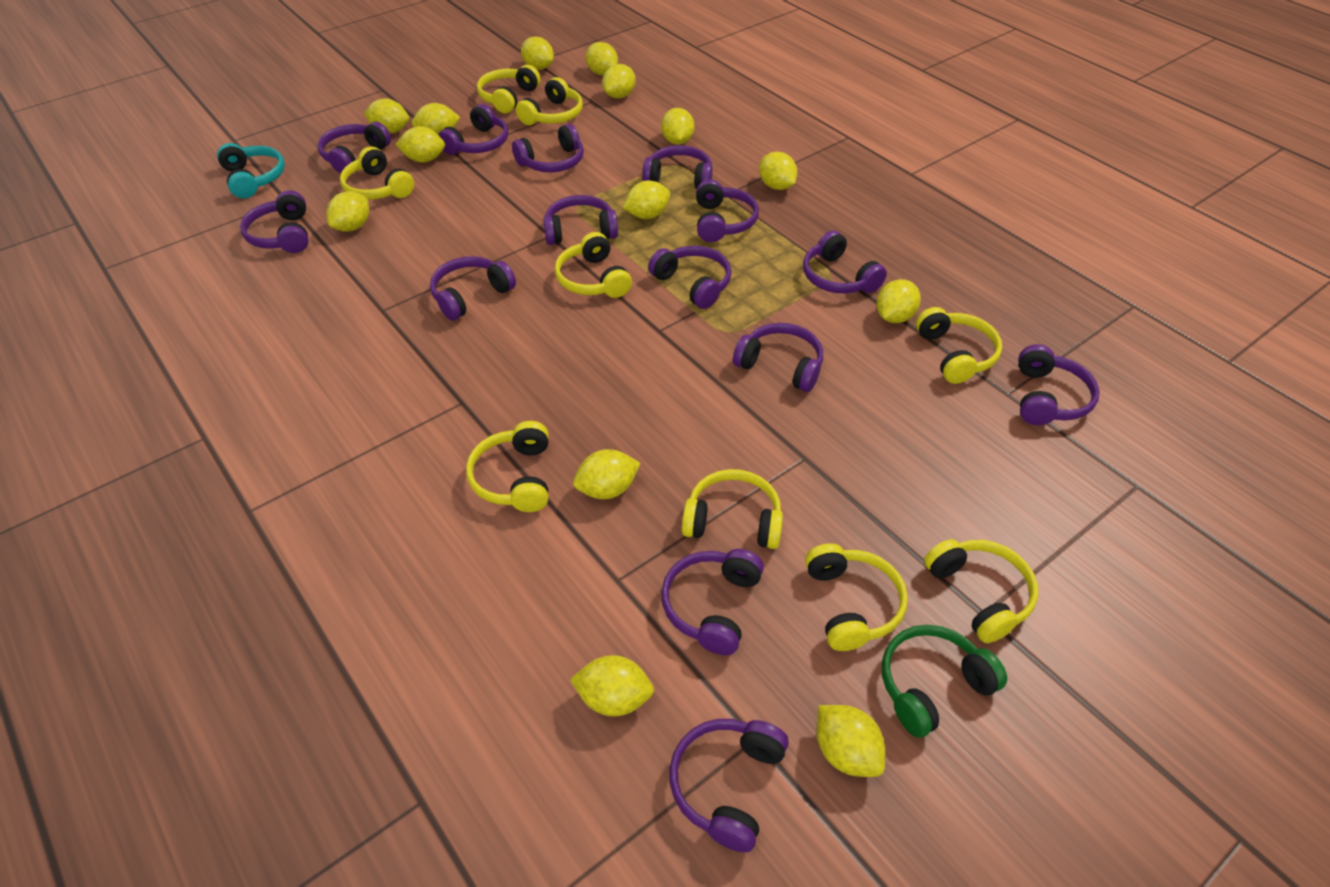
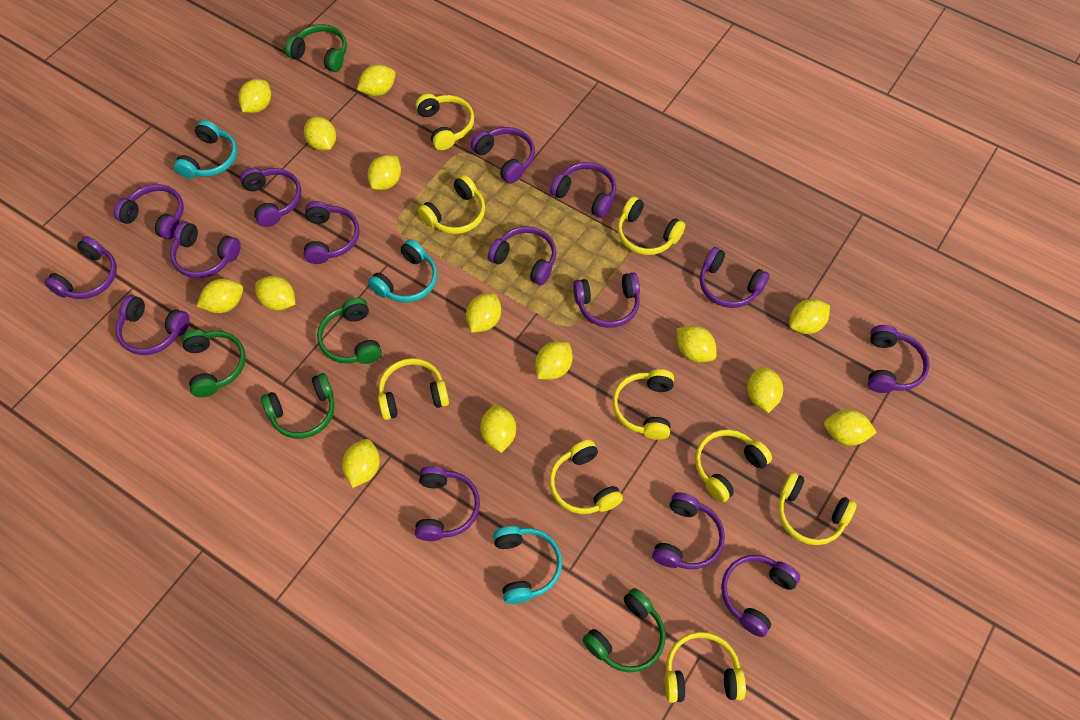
green headphones: [882,625,1007,738] = 1 -> [182,329,246,397] [261,373,335,439] [285,24,347,72] [317,298,382,364] [582,588,666,672] = 5
purple headphones: [240,190,309,253] [318,122,391,174] [430,256,516,321] [438,104,508,155] [512,124,584,172] [543,195,618,245] [642,145,713,189] [648,246,732,309] [661,549,764,655] [669,719,789,852] [696,179,759,242] [733,323,823,392] [803,230,887,293] [1018,344,1100,425] = 14 -> [44,236,117,299] [114,184,184,240] [116,295,190,355] [170,222,241,278] [240,168,301,227] [304,201,360,264] [415,466,480,541] [471,127,535,184] [488,226,556,285] [550,162,616,218] [573,272,640,328] [652,492,725,569] [700,247,770,308] [721,555,800,637] [868,325,930,393] = 15
turquoise headphones: [217,143,285,198] = 1 -> [174,120,237,179] [368,239,437,302] [493,526,562,604] = 3

